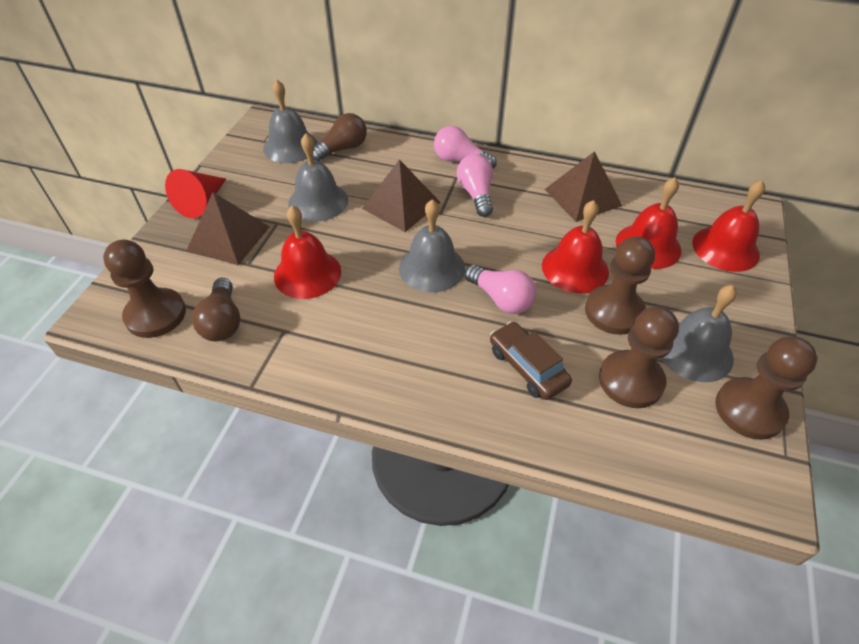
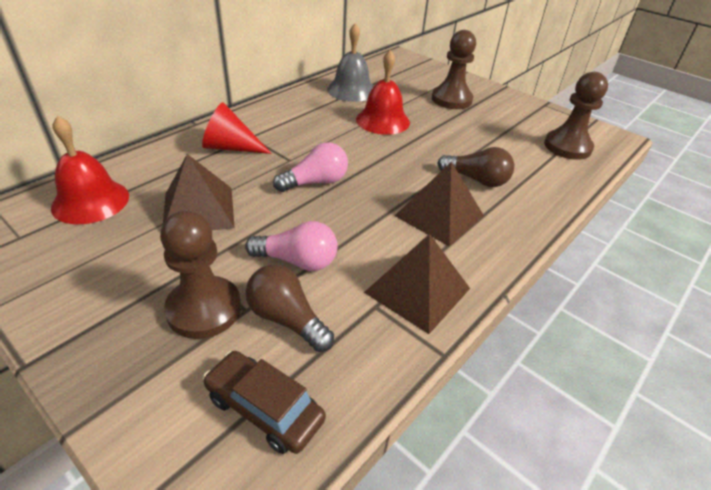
brown pawn: [103,240,186,338] [585,236,655,335] [599,306,679,408] [715,336,818,440] = 4 -> [160,211,241,339] [432,30,476,109] [544,72,608,160] = 3
grey bell: [263,80,318,163] [288,133,348,222] [399,199,465,293] [661,285,737,382] = 4 -> [327,23,374,102] = 1
pink light bulb: [434,126,497,169] [457,154,493,217] [465,265,536,314] = 3 -> [245,221,338,271] [273,142,348,192] = 2
red bell: [274,205,341,299] [542,200,609,293] [616,177,682,269] [692,180,765,272] = 4 -> [51,116,129,224] [356,50,410,135] = 2

